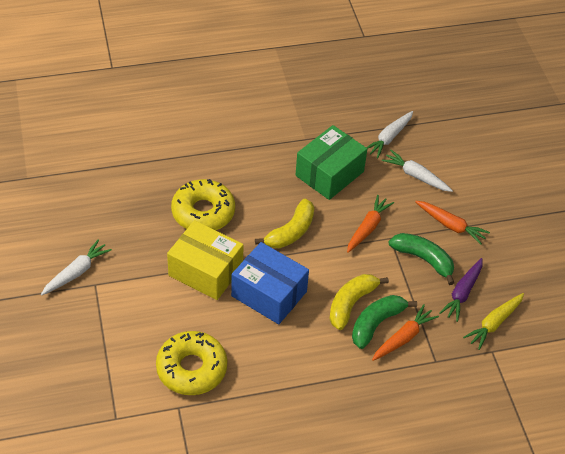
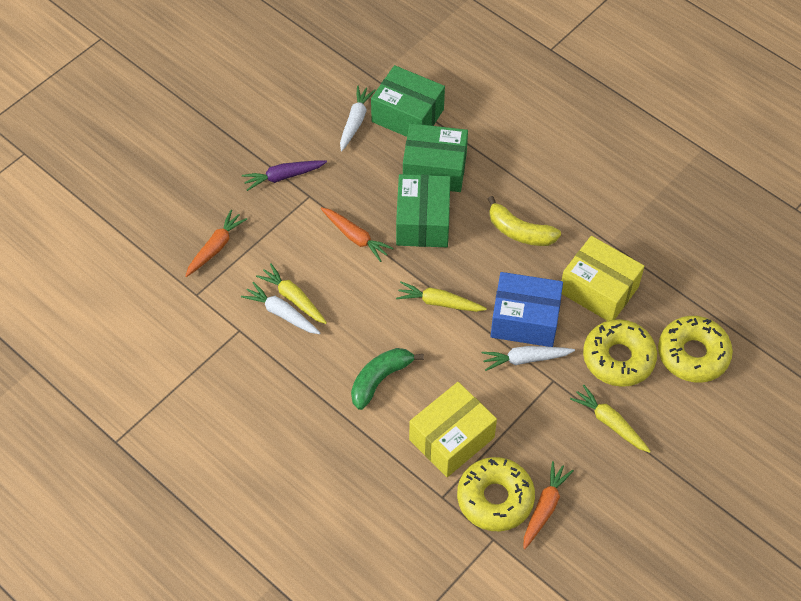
green banana: [352,295,417,349] [389,233,454,285] = 2 -> [351,348,424,410] = 1
green box: [296,125,367,200] = 1 -> [371,65,445,137] [396,174,451,247] [403,123,468,192] = 3
yellow banana: [255,199,314,248] [329,274,389,330] = 2 -> [488,196,561,246] = 1
yellow box: [167,220,244,300] = 1 -> [409,382,497,477] [562,236,645,321] = 2
yellow carrot: [463,293,524,350] = 1 -> [256,263,327,324] [396,281,487,312] [570,385,651,453] = 3
yellow donut: [156,331,227,395] [171,179,235,230] = 2 -> [457,457,535,531] [583,319,657,387] [658,316,733,383] = 3

